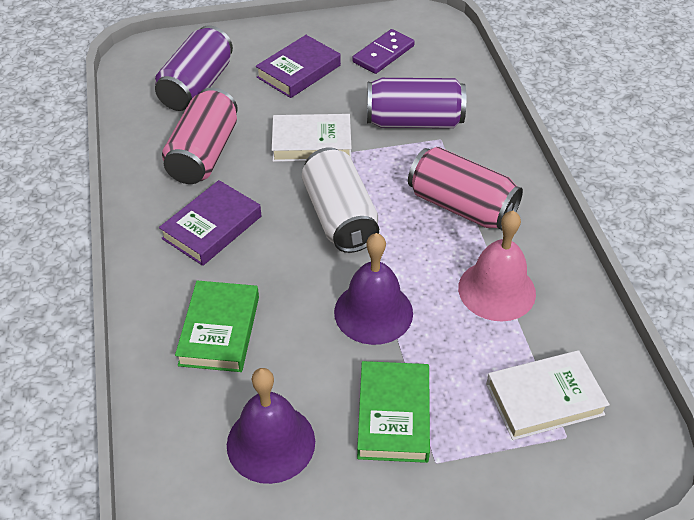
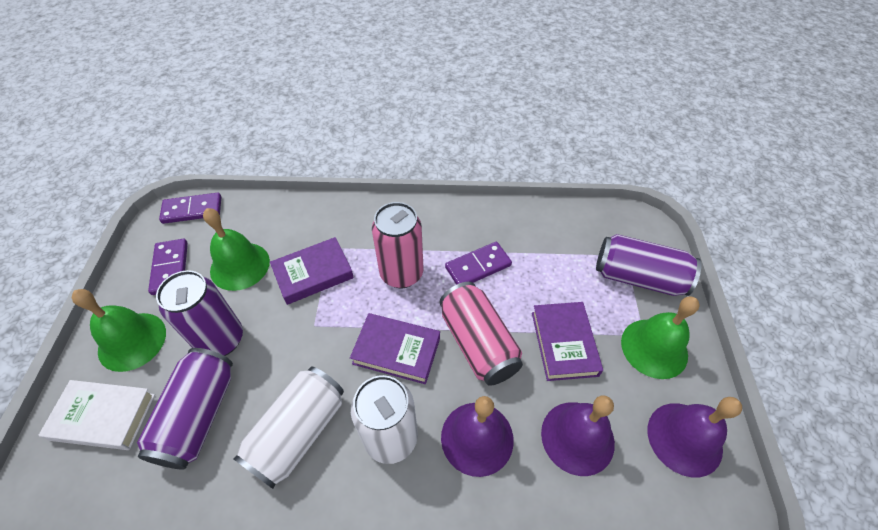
green bell: none = 0 -> [72,289,166,372] [203,208,270,291] [621,296,700,379] = 3
green book: [175,280,259,372] [357,361,430,463] = 2 -> none = 0
pink bell: [458,210,536,321] = 1 -> none = 0
purple bell: [227,368,315,484] [334,233,413,345] = 2 -> [441,396,514,477] [541,395,615,476] [647,397,742,477] = 3
purple book: [159,180,261,266] [256,35,341,98] = 2 -> [270,237,354,305] [350,313,440,384] [532,302,603,381] = 3
purple can: [155,25,233,111] [367,78,466,128] = 2 -> [137,348,233,470] [156,270,243,356] [596,234,701,296] = 3
purple domino: [352,29,415,74] = 1 -> [148,239,188,295] [159,193,221,224] [445,242,512,285] = 3
white book: [272,114,352,162] [486,350,610,440] = 2 -> [38,380,155,450] = 1
white can: [302,147,379,253] = 1 -> [233,367,344,489] [351,375,418,464] = 2

